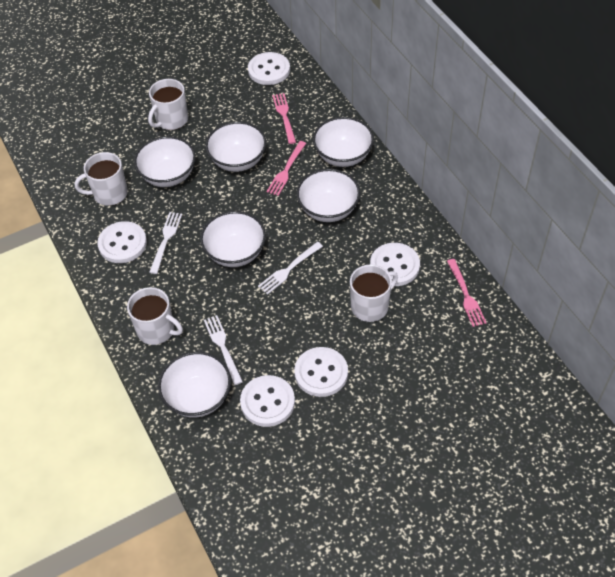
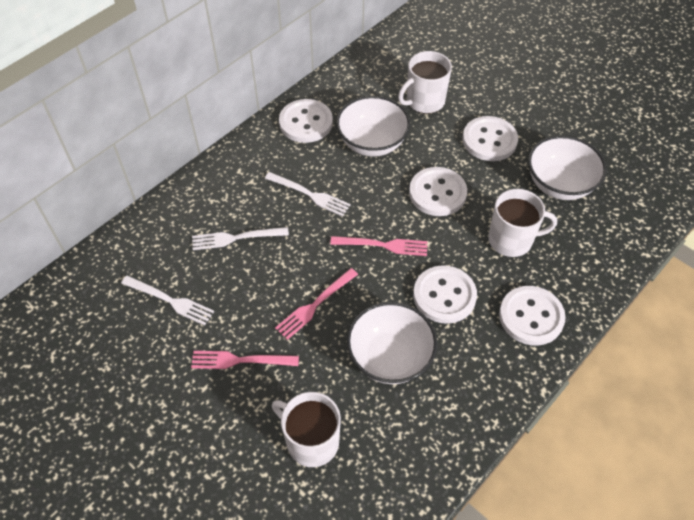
white bowl: [134,136,196,187] [158,352,231,418] [200,211,266,267] [205,122,266,172] [296,169,360,222] [313,117,374,167] = 6 -> [336,96,410,156] [347,302,437,384] [528,136,607,200] = 3
white mug: [74,152,128,206] [127,287,183,345] [148,79,188,130] [350,264,398,322] = 4 -> [272,392,341,467] [398,51,452,114] [488,189,557,257] = 3

